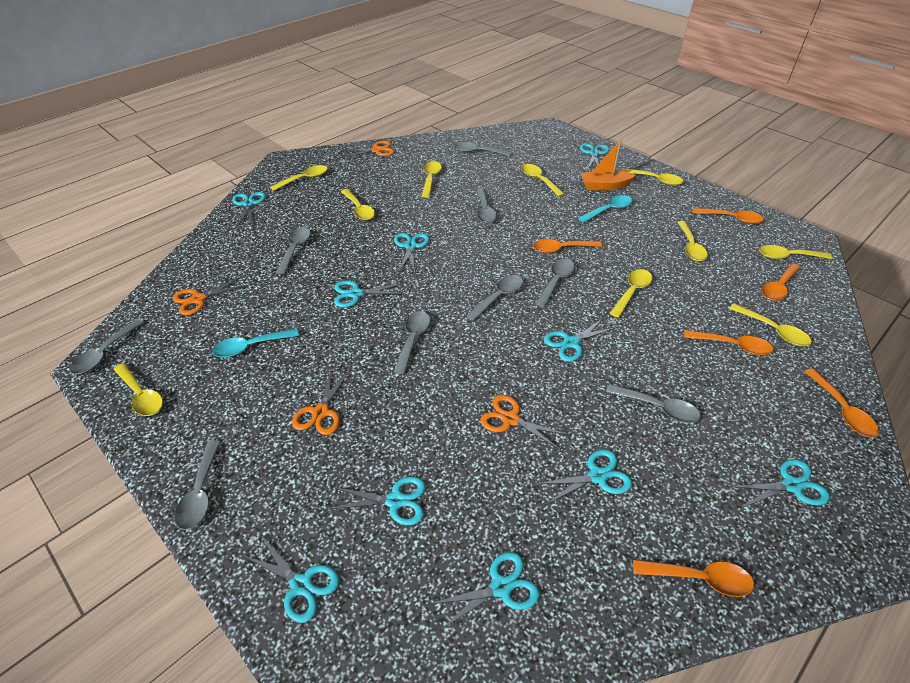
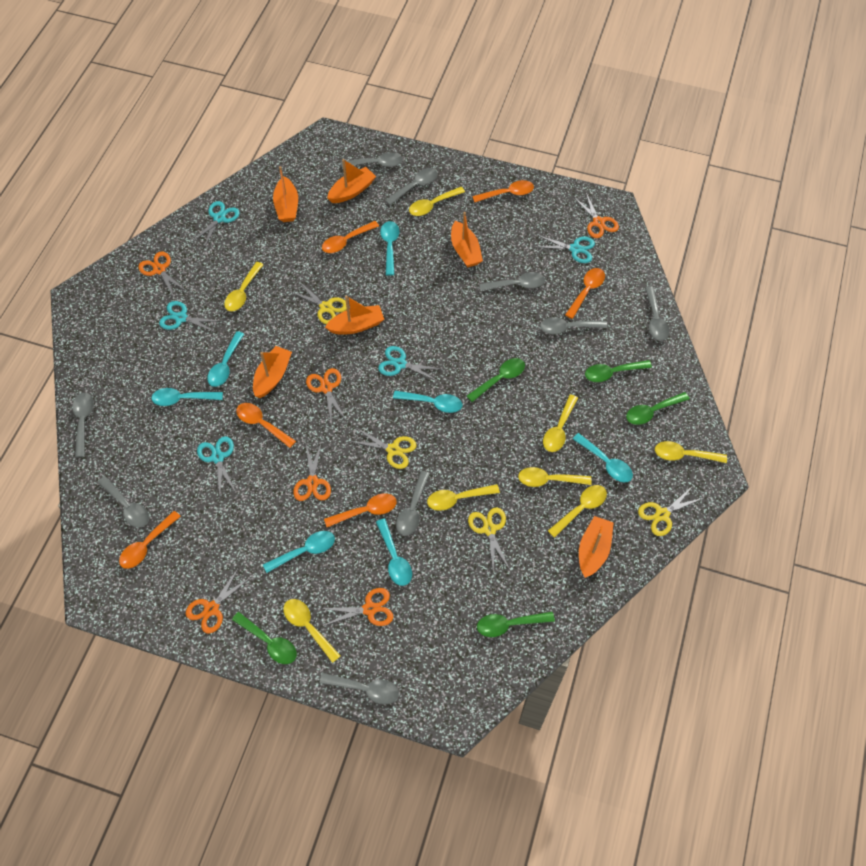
green spoon: none = 0 -> [232,612,297,664] [467,358,525,402] [477,612,555,637] [585,360,652,382] [626,392,689,425] = 5
orange boat: [580,140,636,191] = 1 -> [253,346,292,398] [273,166,298,222] [325,296,384,334] [327,159,376,203] [451,212,483,268] [579,516,614,578] = 6
orange scissors: [173,276,247,315] [292,370,350,435] [340,141,394,158] [480,395,569,450] = 4 -> [138,251,188,297] [186,567,251,634] [293,441,331,501] [306,368,347,424] [320,588,393,626] [574,193,619,238] = 6
turquoise scissors: [232,192,266,227] [242,535,340,623] [328,476,426,525] [334,281,404,307] [394,233,430,273] [430,552,540,630] [537,449,632,505] [544,318,617,362] [580,143,609,169] [729,459,830,508] = 10 -> [159,301,220,333] [191,201,240,248] [197,436,236,495] [378,346,441,382] [535,235,595,263] = 5
turquoise spoon: [212,329,299,358] [578,195,633,223] = 2 -> [151,388,223,406] [207,331,244,387] [263,531,335,573] [376,518,412,586] [380,221,399,276] [393,391,462,413] [573,433,633,483] = 7
yellow scissors: none = 0 -> [289,281,347,324] [349,428,416,469] [468,508,510,570] [638,486,703,536] = 4
yellow spoon: [114,363,163,416] [270,165,328,191] [341,189,375,220] [422,161,442,198] [521,164,565,197] [610,269,652,318] [621,168,683,186] [678,221,708,261] [729,303,812,346] [759,245,833,259] = 10 -> [224,262,263,311] [283,599,340,663] [409,187,465,216] [427,484,500,511] [518,467,592,487] [543,394,578,452] [548,485,607,538] [655,441,727,463] = 8

